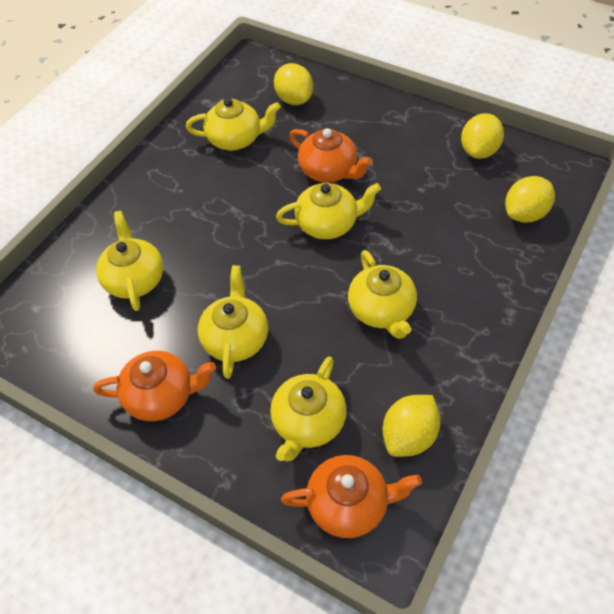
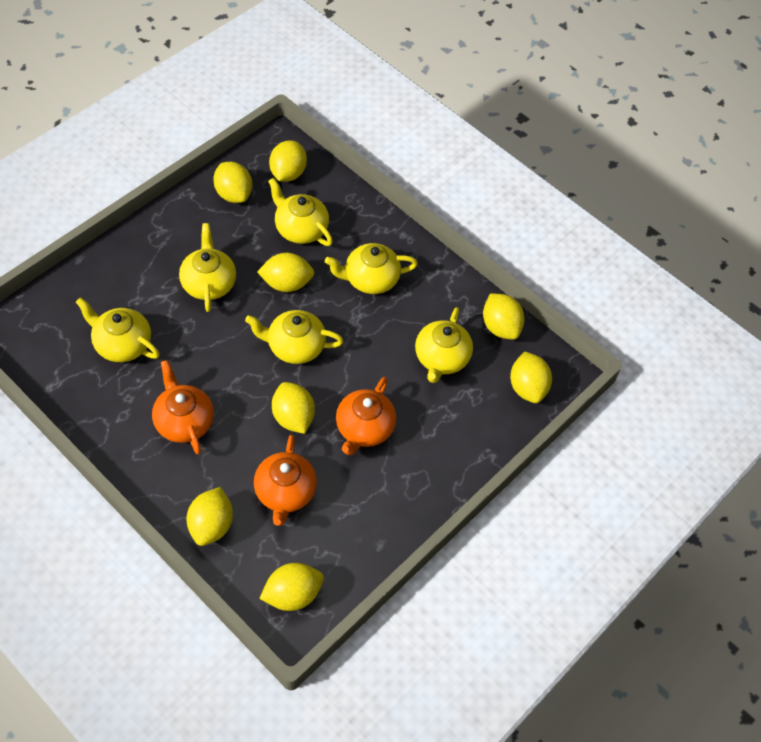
yellow lemon: [274,63,313,105] [382,395,441,457] [461,113,504,159] [505,176,555,223] = 4 -> [187,487,233,546] [213,162,252,203] [257,253,314,292] [259,563,324,611] [269,140,307,182] [272,382,315,434] [483,293,525,340] [510,352,552,403] = 8

